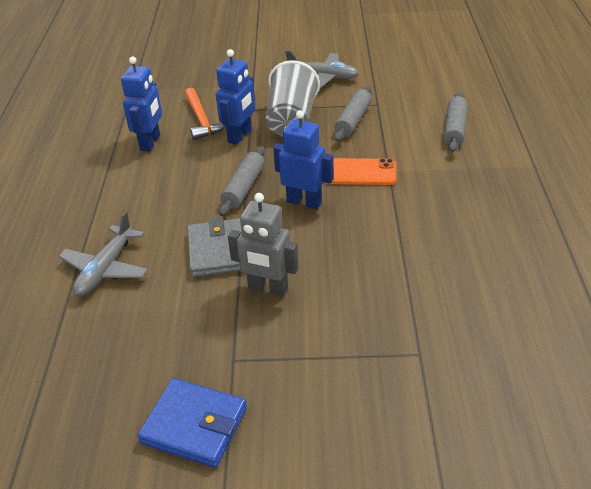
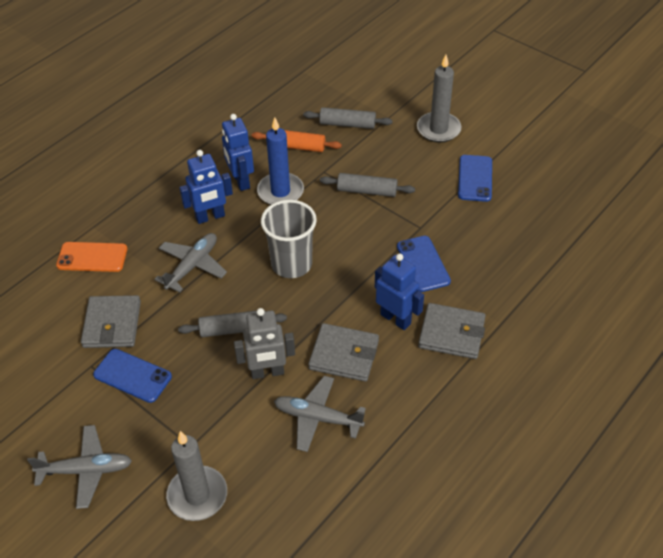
blue candle: none = 0 -> [257,118,304,205] = 1
blue phone: none = 0 -> [93,349,172,403] [397,236,451,292] [458,155,492,202] = 3
blue wallet: [137,378,247,468] = 1 -> none = 0
grey candle: none = 0 -> [166,431,227,521] [417,55,461,143] = 2
grey plane: [59,211,148,296] [285,50,360,88] = 2 -> [27,425,132,509] [154,233,227,292] [274,376,366,452] = 3
grey wallet: [187,217,242,277] = 1 -> [81,295,141,348] [308,323,379,382] [418,303,486,359] = 3
orange hammer: [185,88,226,140] = 1 -> none = 0
orange rolling pin: none = 0 -> [252,130,342,152] = 1

